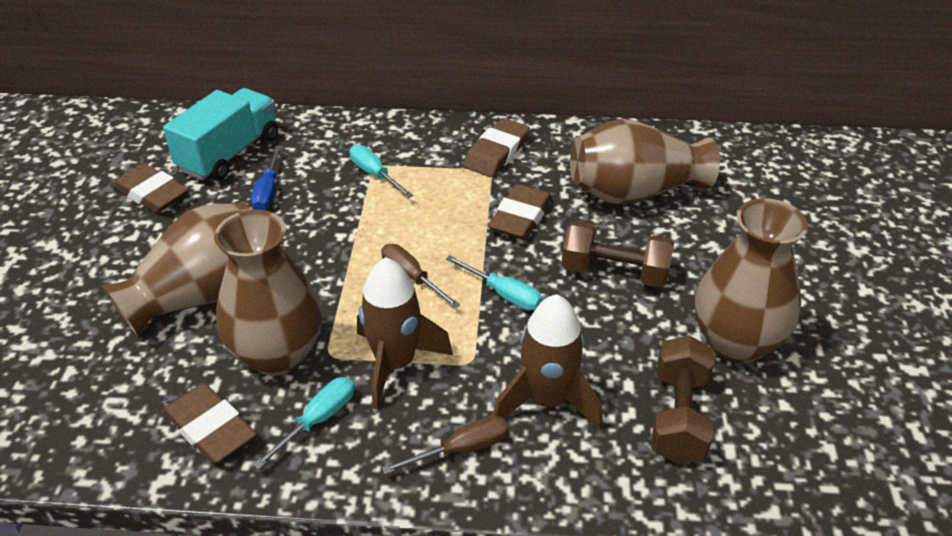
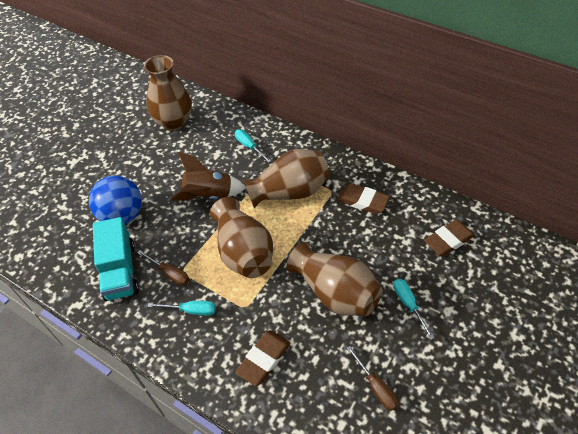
blue ball: none = 0 -> [89,176,142,224] = 1
blue screwdriver: [251,146,282,210] = 1 -> none = 0
brown dumbbell: [561,221,674,288] [651,335,714,464] = 2 -> none = 0
brown eraser: [113,163,189,213] [163,383,256,464] [463,118,530,177] [488,184,552,240] = 4 -> [236,330,291,386] [337,183,390,214] [424,219,475,256] = 3
brown rocket: [357,257,453,410] [494,294,603,430] = 2 -> [171,152,246,201] = 1

